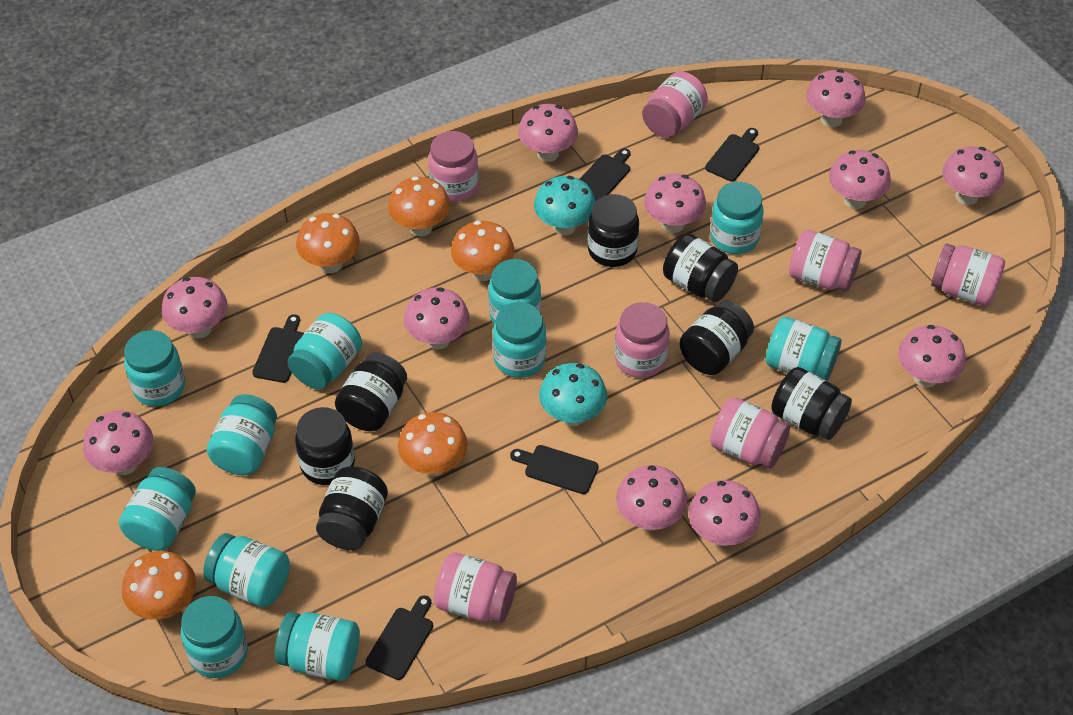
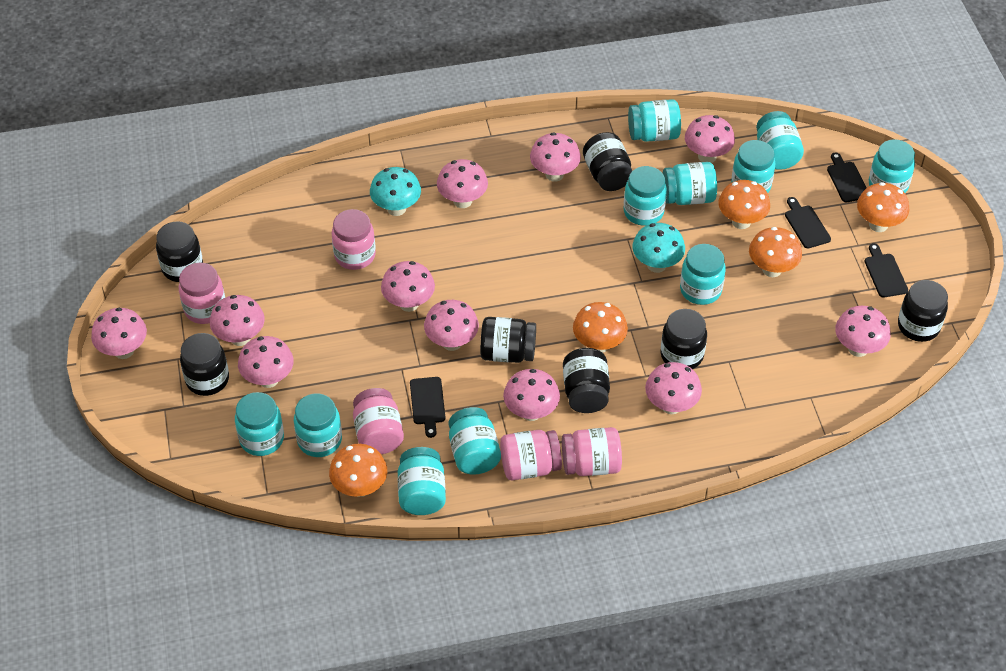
black cutting board: [252,314,304,383] [366,595,433,680] [510,445,598,494] [580,148,631,201] [705,128,760,181] = 5 -> [410,377,445,438] [785,197,831,248] [827,153,867,202] [865,243,908,298] = 4
pink jar: [428,131,479,202] [434,553,517,623] [615,302,670,378] [642,71,708,138] [710,397,790,469] [789,230,862,292] [931,244,1005,306] = 7 -> [179,263,225,324] [331,209,376,270] [353,388,404,454] [500,430,562,481] [562,427,622,476] = 5

